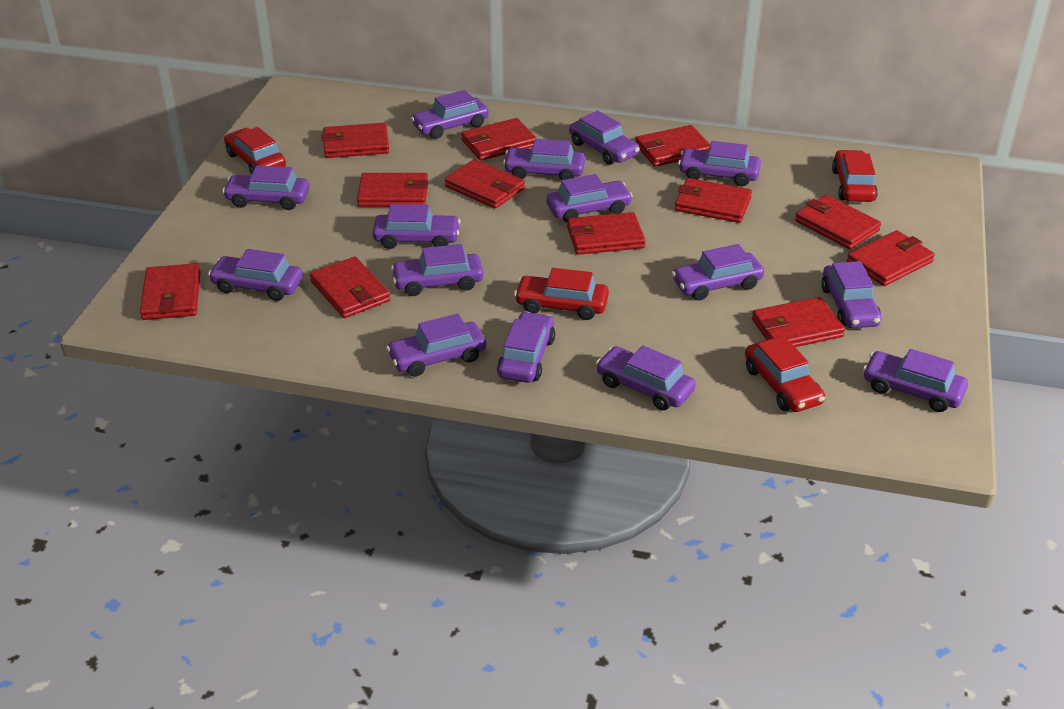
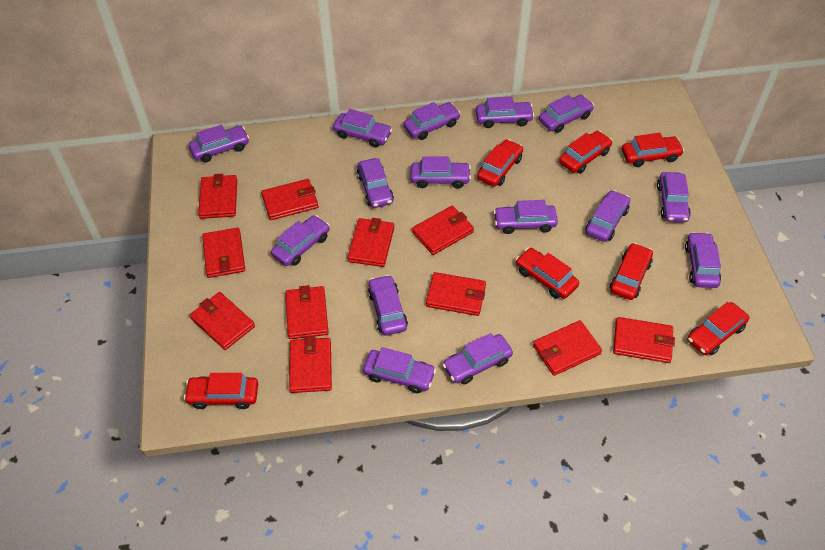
red car: [224,127,286,174] [514,268,609,320] [745,336,825,412] [832,150,878,202] = 4 -> [184,373,258,409] [477,139,523,187] [516,248,579,299] [559,131,612,173] [610,243,653,300] [622,133,684,167] [687,302,749,355] = 7
red wallet: [140,263,201,320] [310,257,390,318] [321,123,389,158] [357,173,428,207] [445,159,525,209] [461,118,537,161] [567,212,646,255] [635,125,711,167] [675,178,752,223] [752,297,845,347] [795,195,881,249] [847,230,935,286] = 12 -> [190,292,255,350] [198,174,237,219] [202,228,245,278] [261,179,319,220] [285,285,329,339] [289,336,332,393] [348,218,394,267] [412,206,474,255] [426,272,486,316] [533,320,602,376] [613,317,675,363] = 11

